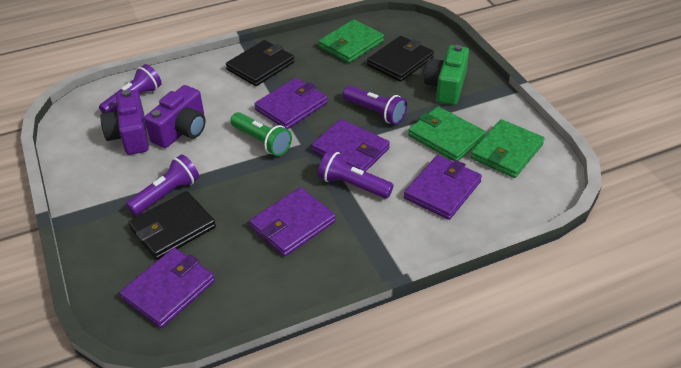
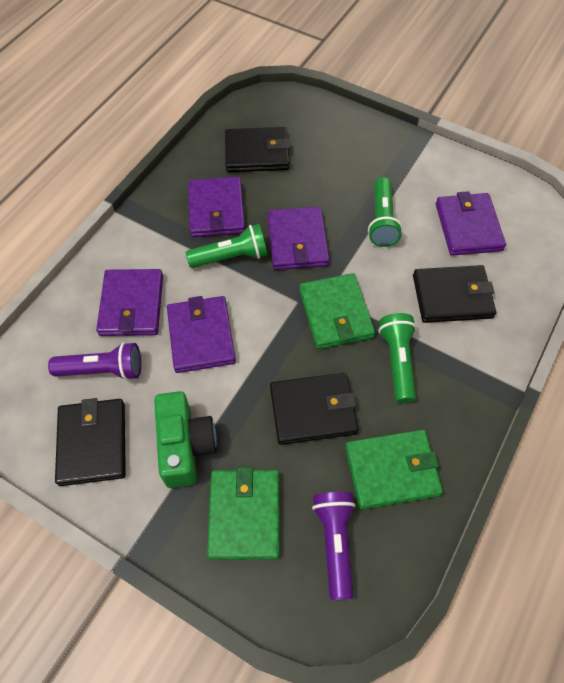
black wallet: [128,191,216,260] [226,40,294,86] [367,36,434,82] = 3 -> [55,398,126,486] [225,127,290,172] [270,373,358,445] [413,265,496,323] = 4
green flashlight: [230,112,292,156] = 1 -> [186,224,267,268] [368,177,402,247] [378,313,416,403] = 3
purple camera: [100,90,149,155] [144,85,206,148] = 2 -> none = 0
purple flashlight: [99,64,162,113] [126,154,199,216] [318,150,394,198] [343,86,407,125] = 4 -> [48,342,141,381] [312,492,355,600] = 2

